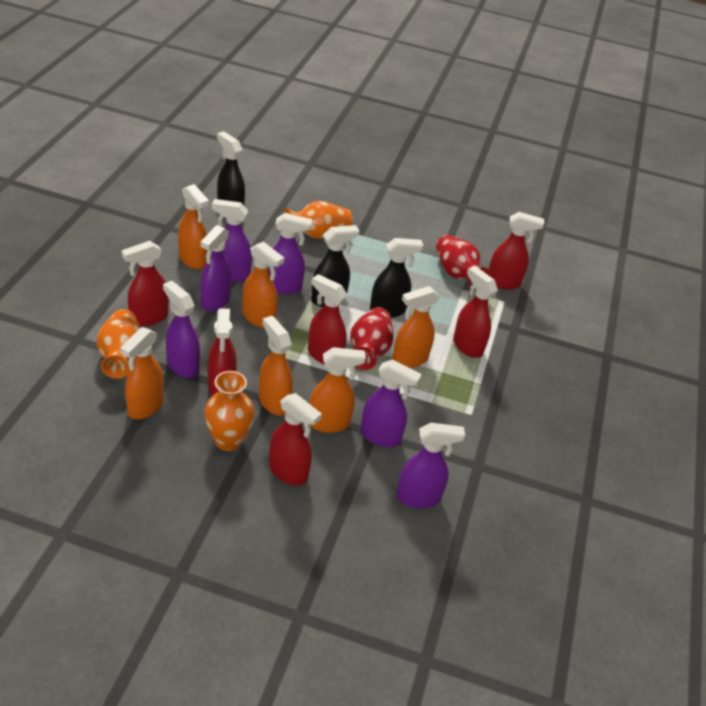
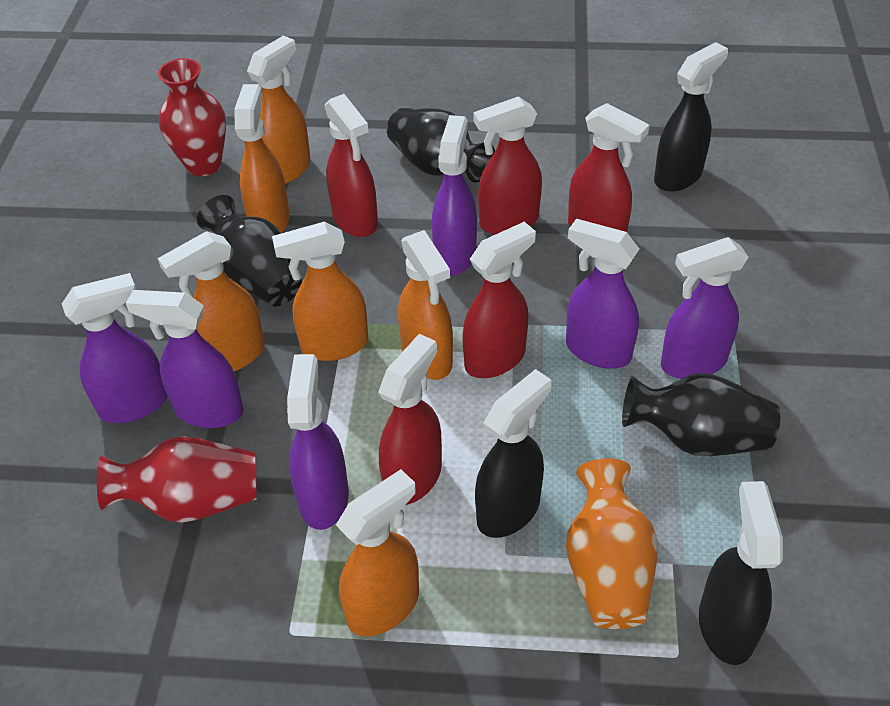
black vase: none = 0 -> [197,195,302,306] [387,108,495,183] [622,373,780,456] = 3
orange vase: [96,309,140,379] [204,371,255,451] [283,201,353,239] = 3 -> [566,458,658,629] = 1
red spray bottle: [121,241,169,326] [208,308,237,396] [269,393,322,485] [308,274,348,365] [453,266,498,358] [489,212,544,290] = 6 -> [325,94,378,237] [378,334,442,505] [463,222,536,378] [473,96,542,235] [568,103,649,232] = 5

